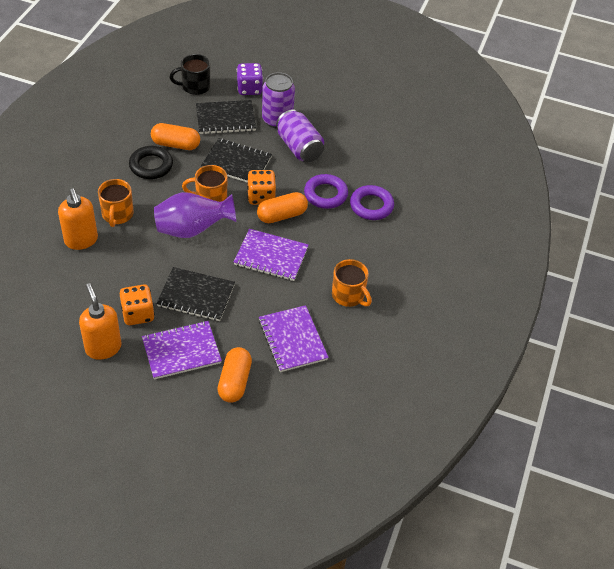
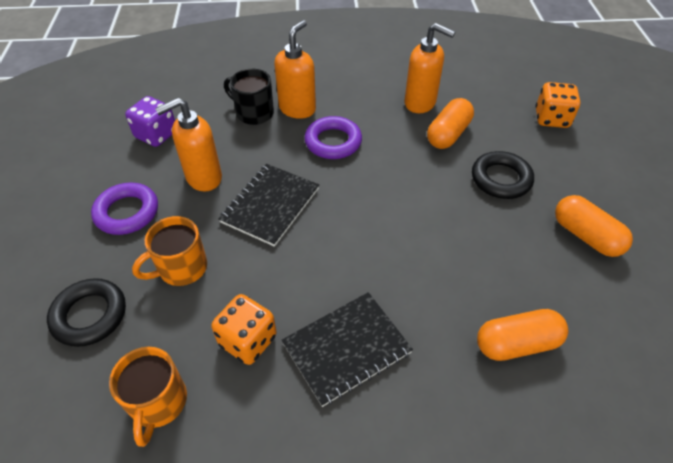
black notebook: [156,267,235,321] [196,100,256,134] [201,138,272,183] = 3 -> [218,164,319,247] [282,292,413,407] = 2
black ring: [129,146,173,179] = 1 -> [47,278,126,347] [472,151,534,199] = 2
orange mug: [98,179,134,227] [182,165,228,202] [332,259,372,307] = 3 -> [109,347,187,447] [132,216,207,286] = 2
orange soap dispenser: [58,189,98,250] [79,283,122,360] = 2 -> [155,98,222,192] [274,20,316,119] [404,23,455,113] = 3
purple can: [262,72,295,128] [276,109,324,162] = 2 -> none = 0
purple notebook: [142,321,222,379] [234,229,308,281] [259,305,329,372] = 3 -> none = 0
purple vase: [154,192,236,238] = 1 -> none = 0

